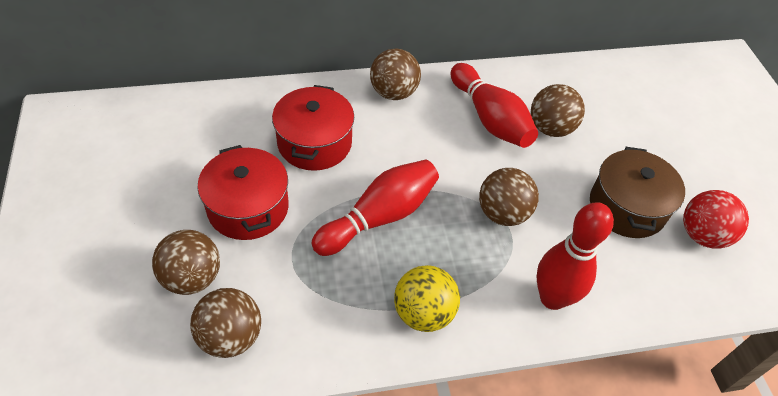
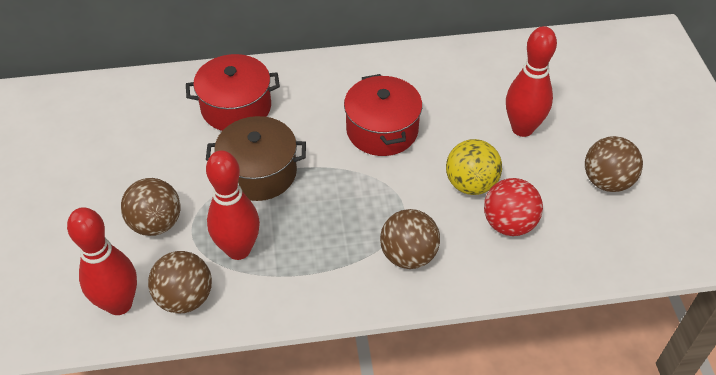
brown ball: [152,230,220,295] [190,288,261,358] [370,48,421,100] [479,168,539,226] [531,84,585,137] = 5 -> [121,178,180,236] [148,251,212,314] [380,209,440,269] [585,136,643,192] = 4

